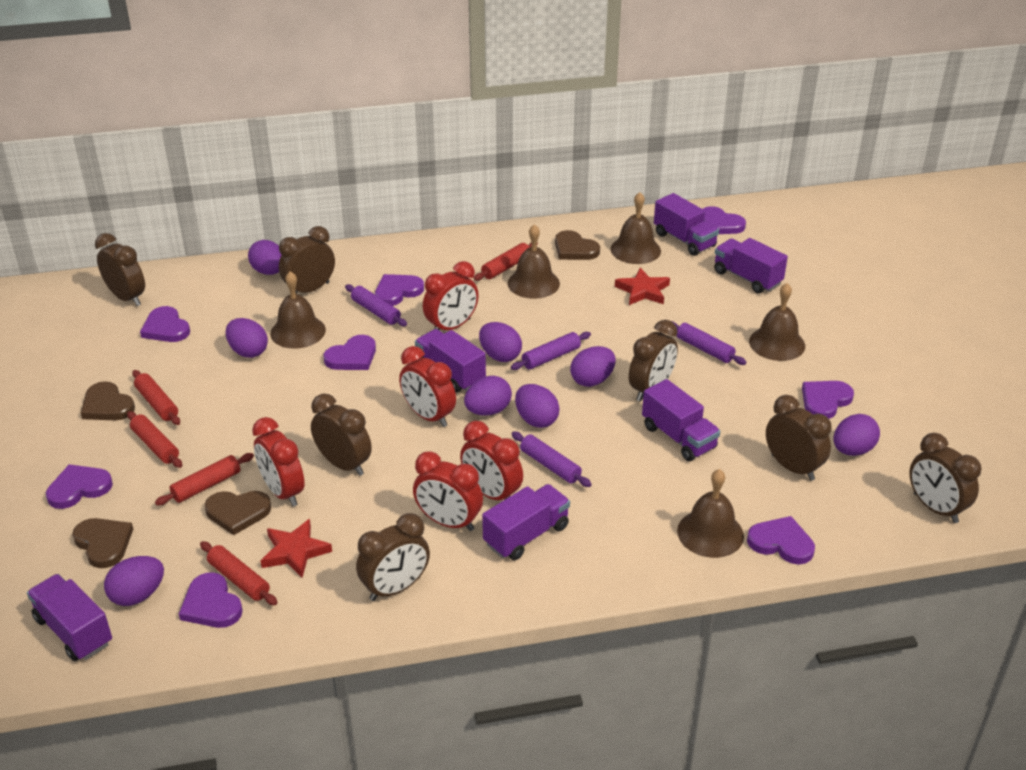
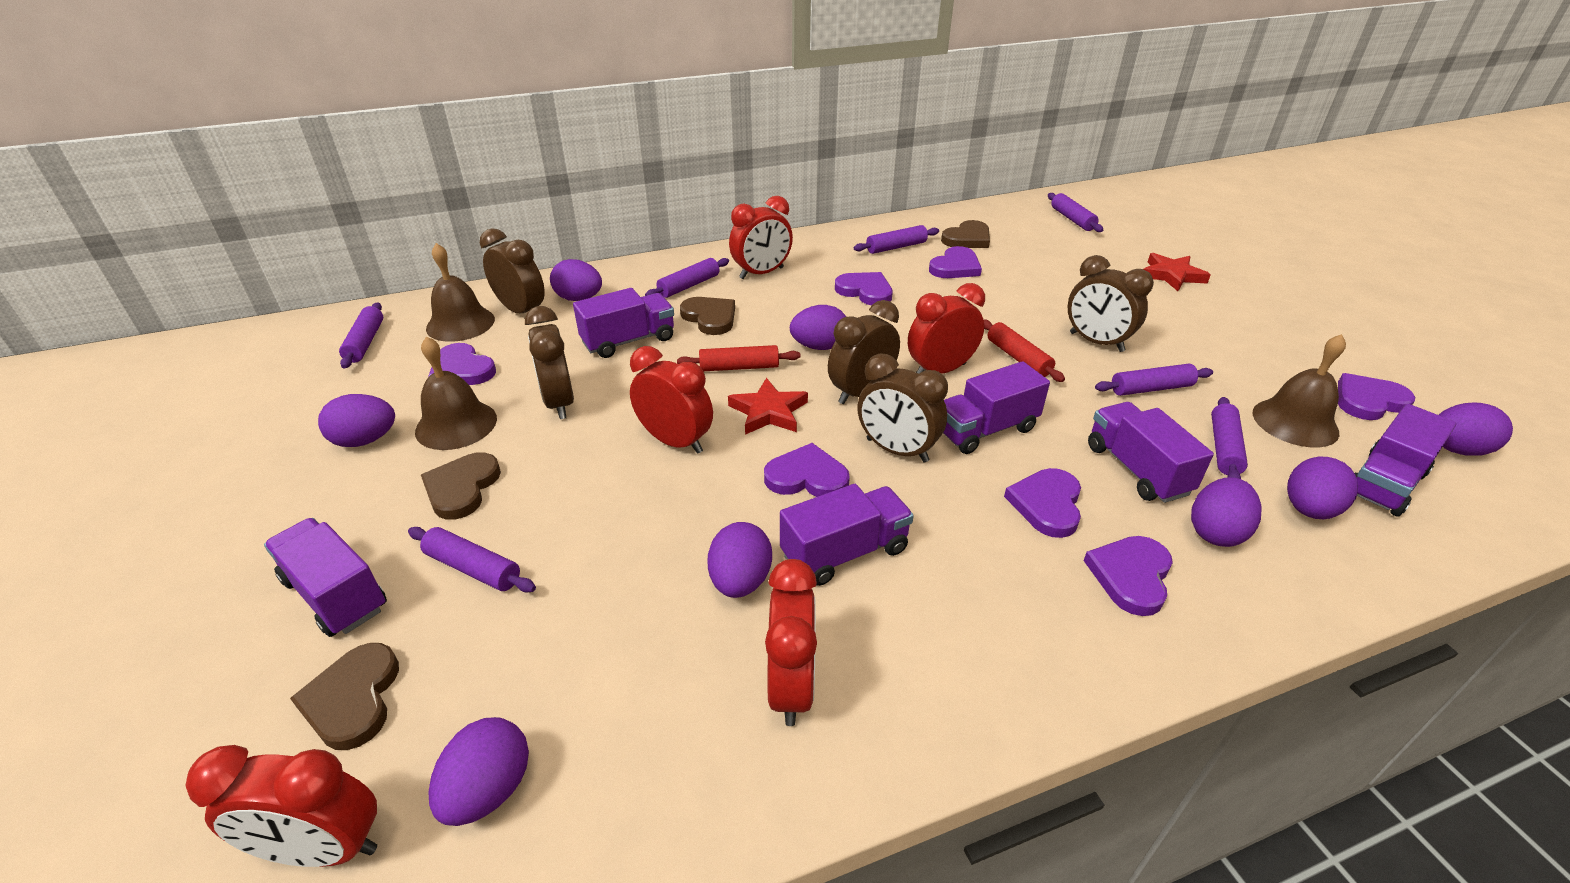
brown bell: [270,271,326,349] [508,224,560,299] [611,192,661,264] [677,469,744,558] [749,283,805,361] = 5 -> [415,336,497,450] [426,243,495,342] [1253,334,1346,447] = 3
brown clock: [95,233,145,306] [279,226,335,293] [311,394,372,476] [356,513,430,601] [629,320,678,401] [766,395,832,481] [909,433,981,523] = 7 -> [480,228,545,313] [525,306,574,419] [828,300,900,404] [857,354,948,462] [1068,255,1154,352] = 5
purple heart: [46,464,113,509] [140,306,190,342] [179,572,243,628] [324,335,376,370] [375,274,424,306] [703,206,746,234] [747,516,815,565] [802,381,854,419] = 8 -> [428,343,496,385] [764,443,850,497] [835,272,893,305] [929,246,982,278] [1004,468,1081,538] [1083,536,1173,616] [1338,373,1415,420] = 7
purple rolling pin: [345,284,407,326] [511,332,591,370] [512,431,592,487] [671,321,746,365] = 4 -> [339,303,383,369] [408,527,536,593] [645,258,729,298] [854,225,939,254] [1048,193,1103,232] [1095,363,1213,396] [1211,397,1248,479] = 7
red rolling pin: [127,411,182,468] [132,370,180,425] [155,453,254,506] [200,541,277,605] [474,243,538,281] = 5 -> [677,345,801,371] [983,319,1065,382] = 2

